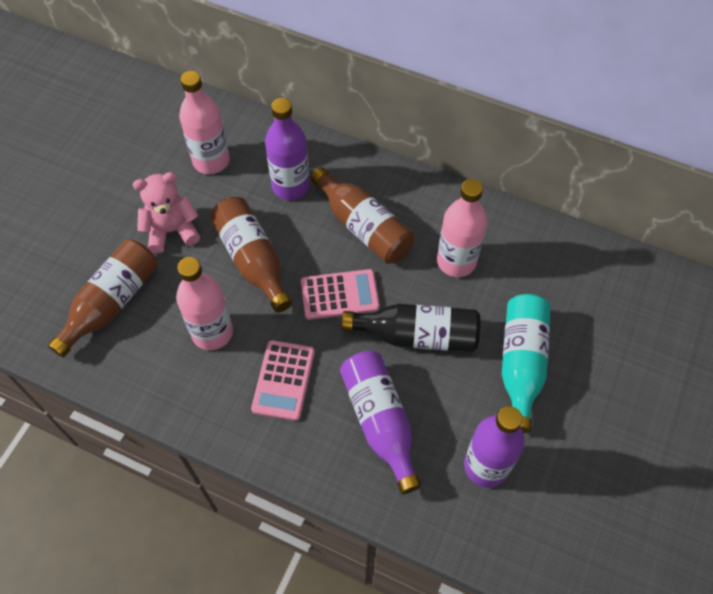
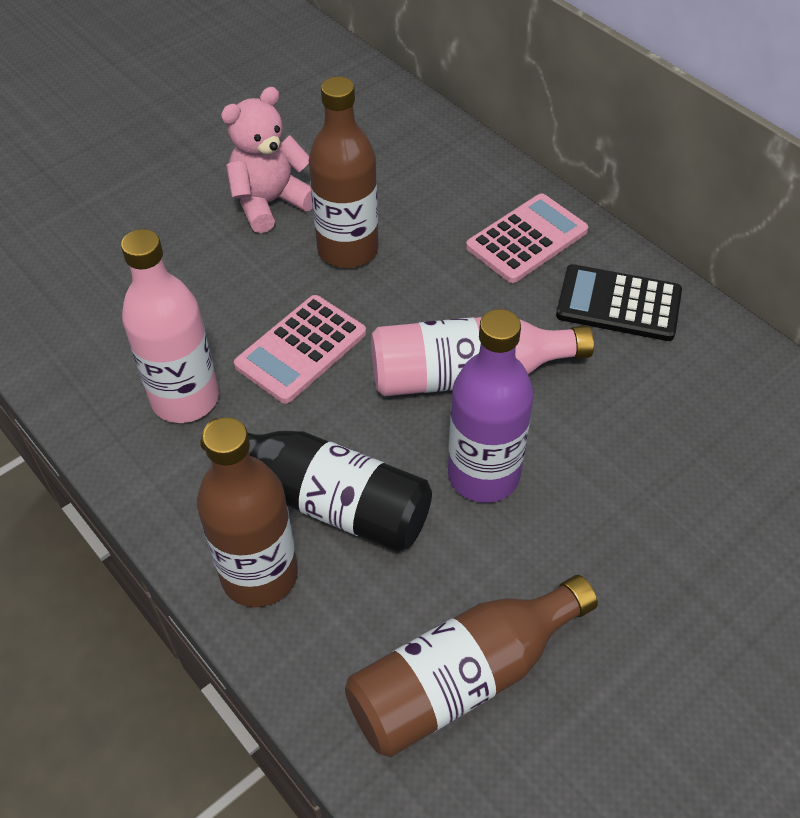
black calculator: none = 0 -> [556,264,682,341] = 1
pink bottle: [176,257,233,350] [179,71,230,174] [437,179,487,277] = 3 -> [121,229,219,423] [371,317,594,396] = 2
purple bottle: [265,98,310,200] [340,351,421,494] [464,406,525,488] = 3 -> [448,309,534,503] = 1
turquoise bottle: [502,294,551,433] = 1 -> none = 0

